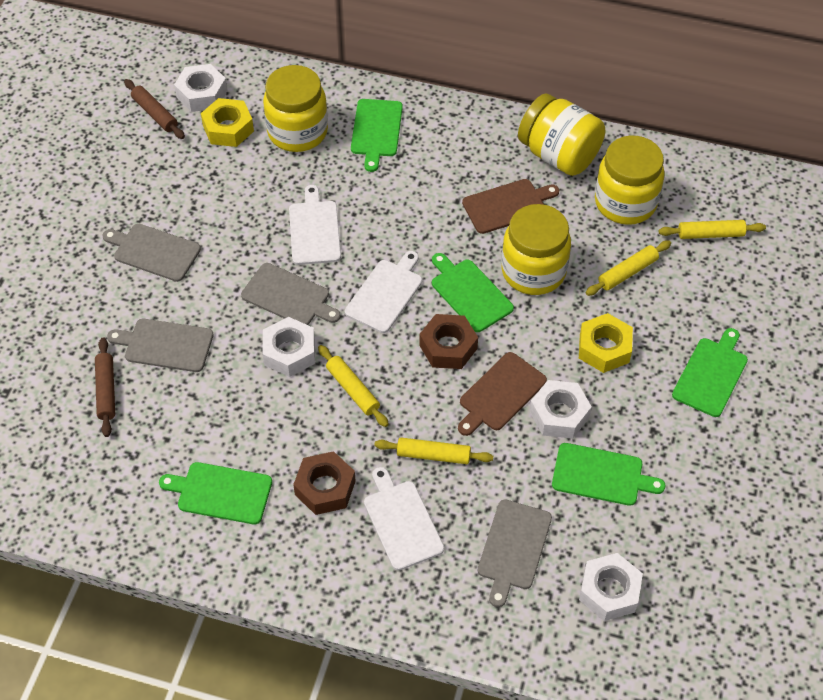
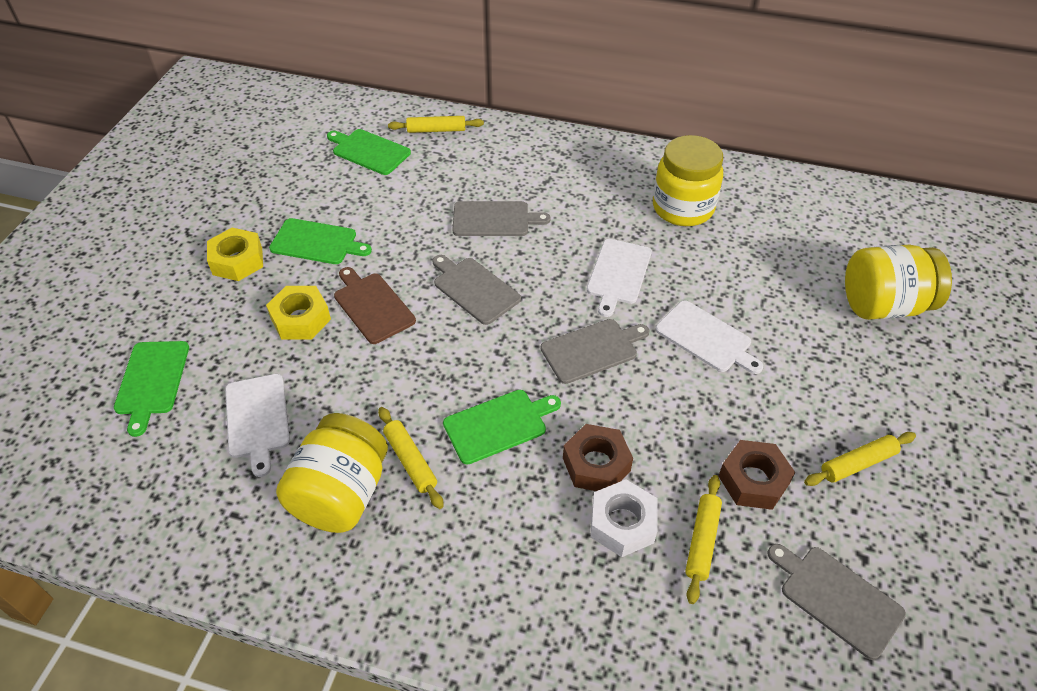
brown cutting board: [458,352,547,436] [462,179,559,234] = 2 -> [334,267,416,344] = 1
brown rolling pin: [95,338,115,437] [124,79,185,139] = 2 -> none = 0
green cutting board: [159,462,272,524] [351,99,403,172] [432,253,514,332] [552,443,665,506] [672,328,748,417] = 5 -> [114,341,189,437] [269,218,372,264] [327,129,411,175] [443,390,561,465] = 4
white nut: [174,64,228,112] [262,317,315,377] [529,380,592,439] [579,553,643,621] = 4 -> [590,480,657,557] = 1
yellow jar: [263,65,328,152] [501,204,571,295] [518,94,605,176] [595,136,665,225] = 4 -> [276,413,388,533] [653,135,723,226] [845,245,952,320] = 3

